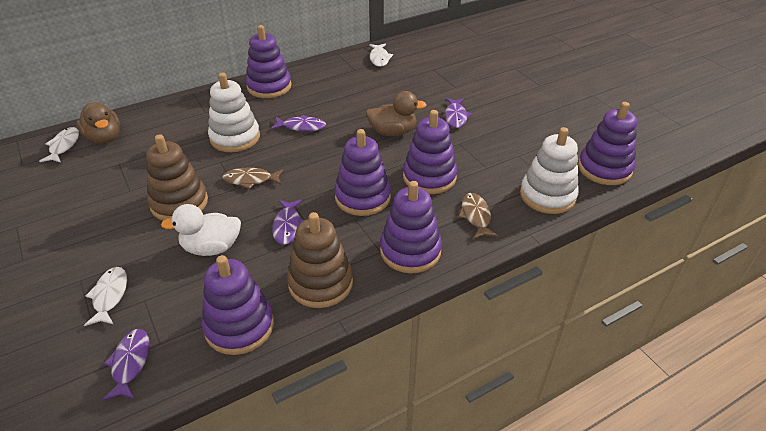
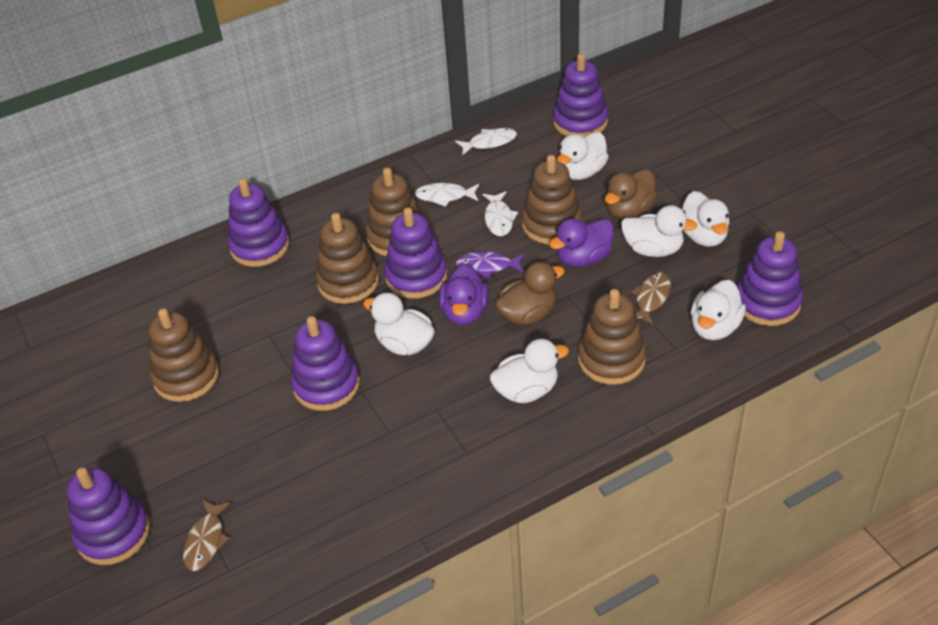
brown stacking toy: [146,134,208,221] [287,212,353,308] = 2 -> [149,308,219,402] [316,213,379,304] [365,168,421,256] [522,155,582,245] [578,289,646,385] = 5
purple duck: none = 0 -> [439,264,489,325] [549,218,614,267] = 2
purple fish: [102,329,149,401] [271,115,326,131] [272,200,304,245] [445,98,472,128] = 4 -> [456,251,525,278] = 1
white duck: [161,204,241,256] = 1 -> [363,293,435,355] [490,339,569,403] [557,132,609,180] [621,205,697,257] [682,191,729,247] [691,280,746,340] = 6
white stacking toy: [208,73,260,152] [520,127,579,214] = 2 -> none = 0

